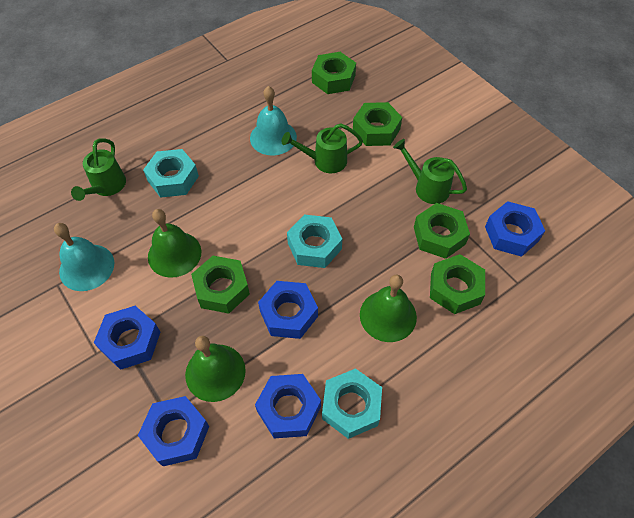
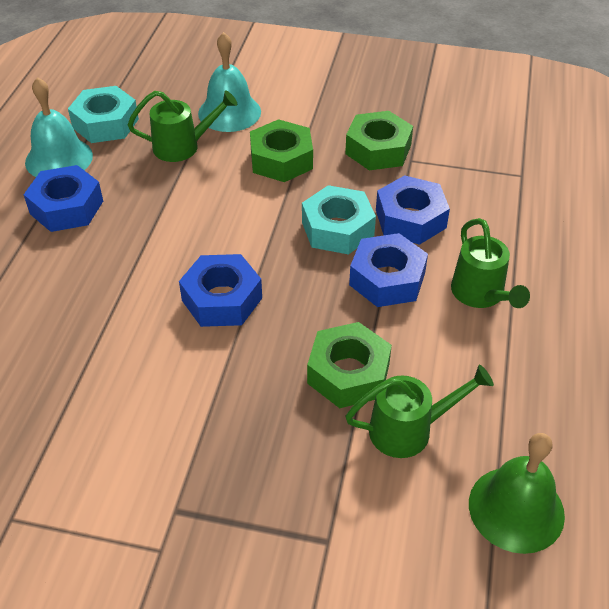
blue nut: [94,306,161,370] [138,396,209,466] [255,374,321,438] [258,281,318,339] [485,201,545,257] = 5 -> [24,165,103,232] [179,254,262,327] [349,233,428,307] [376,175,450,245] = 4
green bell: [148,209,202,278] [185,336,246,402] [360,274,417,342] = 3 -> [469,433,565,554] = 1
green nut: [191,256,250,314] [312,52,356,94] [353,102,402,146] [414,203,470,259] [430,254,485,314] = 5 -> [250,119,313,182] [307,322,392,408] [345,111,413,170] = 3
turquoise nut: [143,149,199,198] [287,214,342,268] [322,368,382,439] = 3 -> [68,86,139,143] [302,185,376,255] = 2

